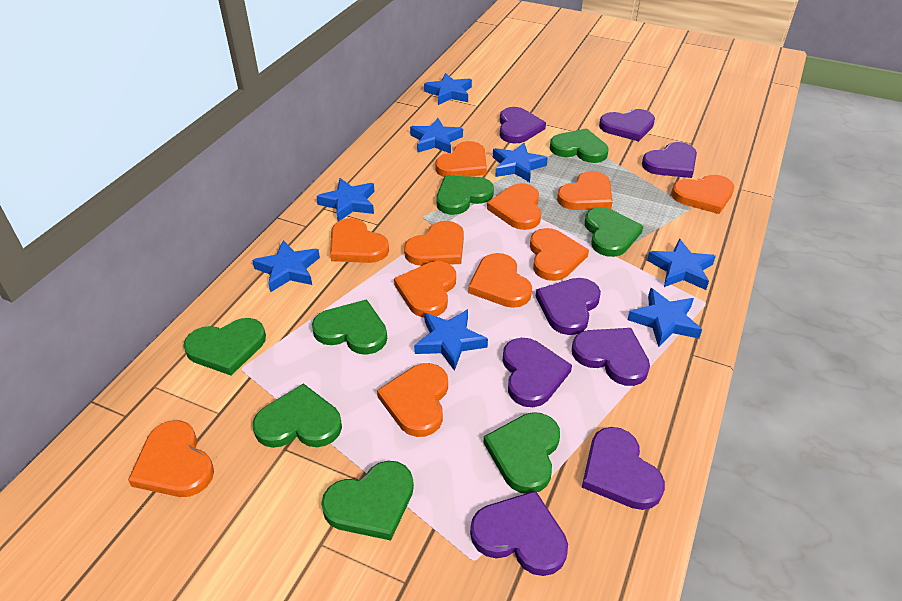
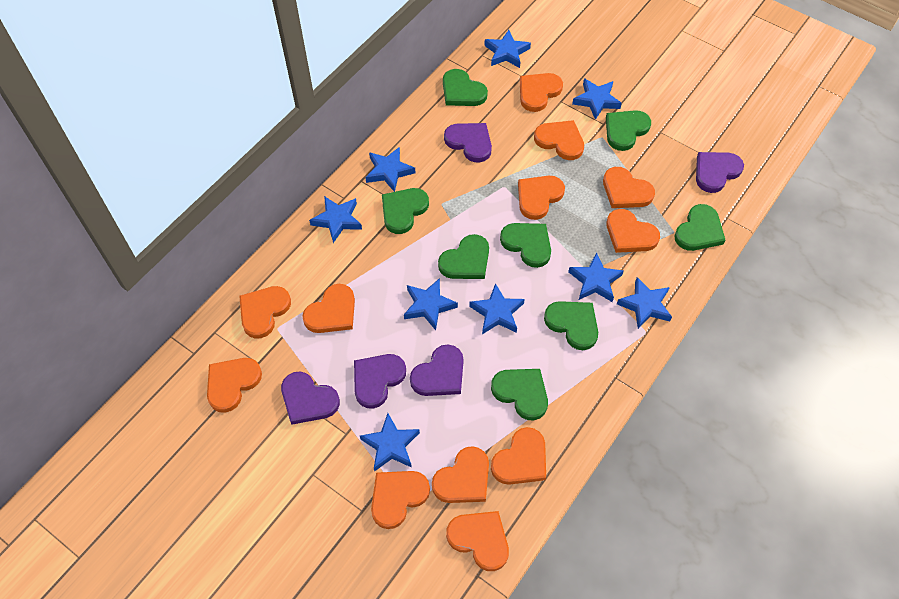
blue star: [252,240,320,292] [316,178,375,221] [410,118,463,153] [414,309,488,371] [424,73,472,105] [493,143,548,182] [627,288,702,347] [647,239,716,290] = 8 -> [309,196,362,243] [360,413,420,472] [365,147,415,192] [404,278,458,330] [469,283,525,334] [484,30,531,68] [568,252,624,302] [572,78,622,120] [617,277,672,329] = 9
orange heart: [128,420,214,497] [330,218,389,263] [377,363,448,437] [394,261,456,318] [404,221,464,266] [435,141,487,177] [468,253,532,308] [487,183,541,230] [530,228,589,281] [557,171,613,210] [671,175,734,214] = 11 -> [207,358,262,413] [239,286,291,339] [302,284,355,333] [371,471,430,529] [432,446,489,503] [446,511,509,571] [491,427,546,485] [518,176,565,220] [520,73,563,112] [534,120,584,160] [603,167,655,208] [606,209,660,253] = 12
purple heart: [470,491,568,576] [500,107,546,143] [503,338,572,407] [536,278,601,335] [572,328,650,386] [582,427,665,510] [599,109,655,141] [642,142,697,178] = 8 -> [281,371,340,425] [354,354,406,409] [410,344,464,396] [444,123,492,163] [696,152,744,193] = 5

